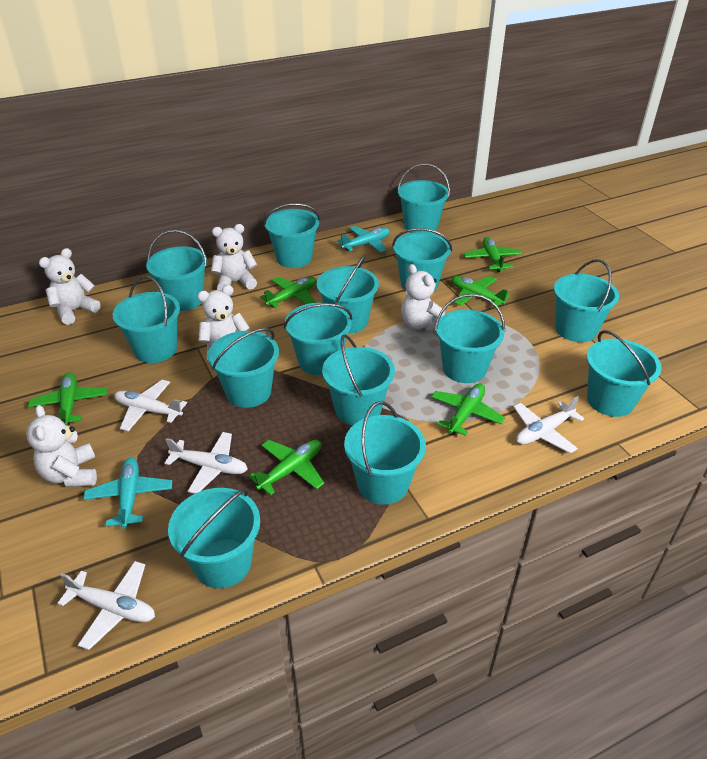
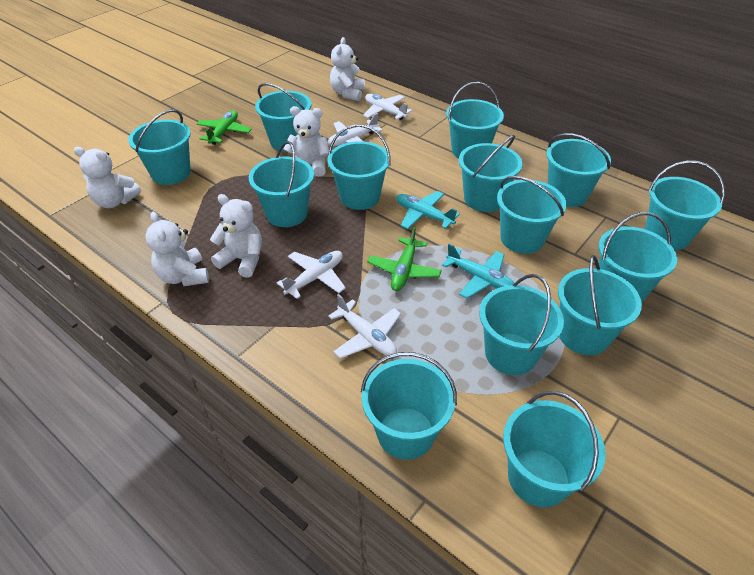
green plane: [28,372,107,425] [248,440,324,496] [260,277,317,308] [431,384,505,436] [452,276,510,306] [464,237,522,272] = 6 -> [197,110,252,145] [367,227,442,291] = 2

